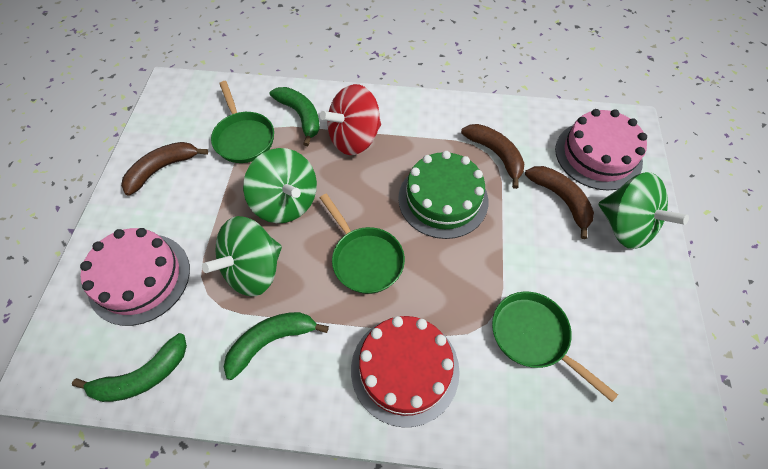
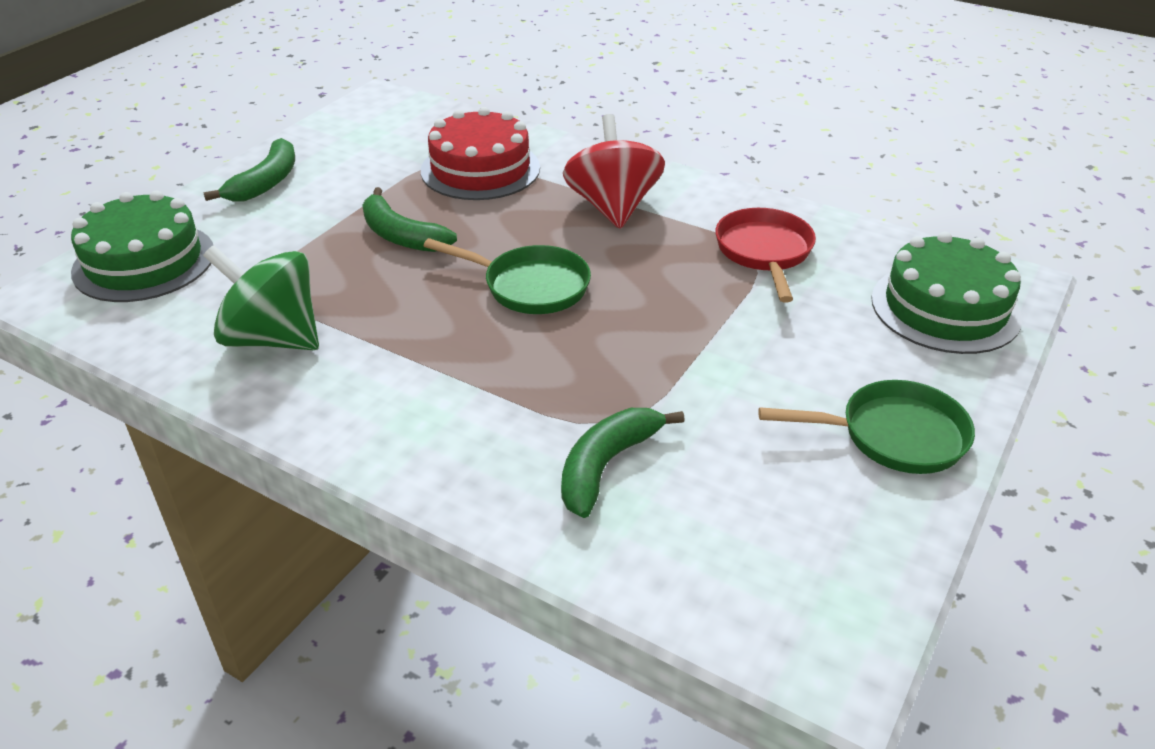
brown banana: [121,142,208,196] [461,124,524,189] [525,166,594,239] = 3 -> none = 0
green cake: [398,151,488,239] = 1 -> [71,191,213,302] [871,232,1022,354] = 2
green pan: [211,81,274,163] [320,194,405,294] [492,292,618,402] = 3 -> [424,238,591,314] [758,380,975,474] = 2
green spinning top: [202,216,282,296] [243,148,317,223] [598,172,689,249] = 3 -> [203,245,319,350] = 1
pink cake: [80,228,190,326] [555,109,647,191] = 2 -> none = 0
red pan: none = 0 -> [715,208,816,302] = 1

